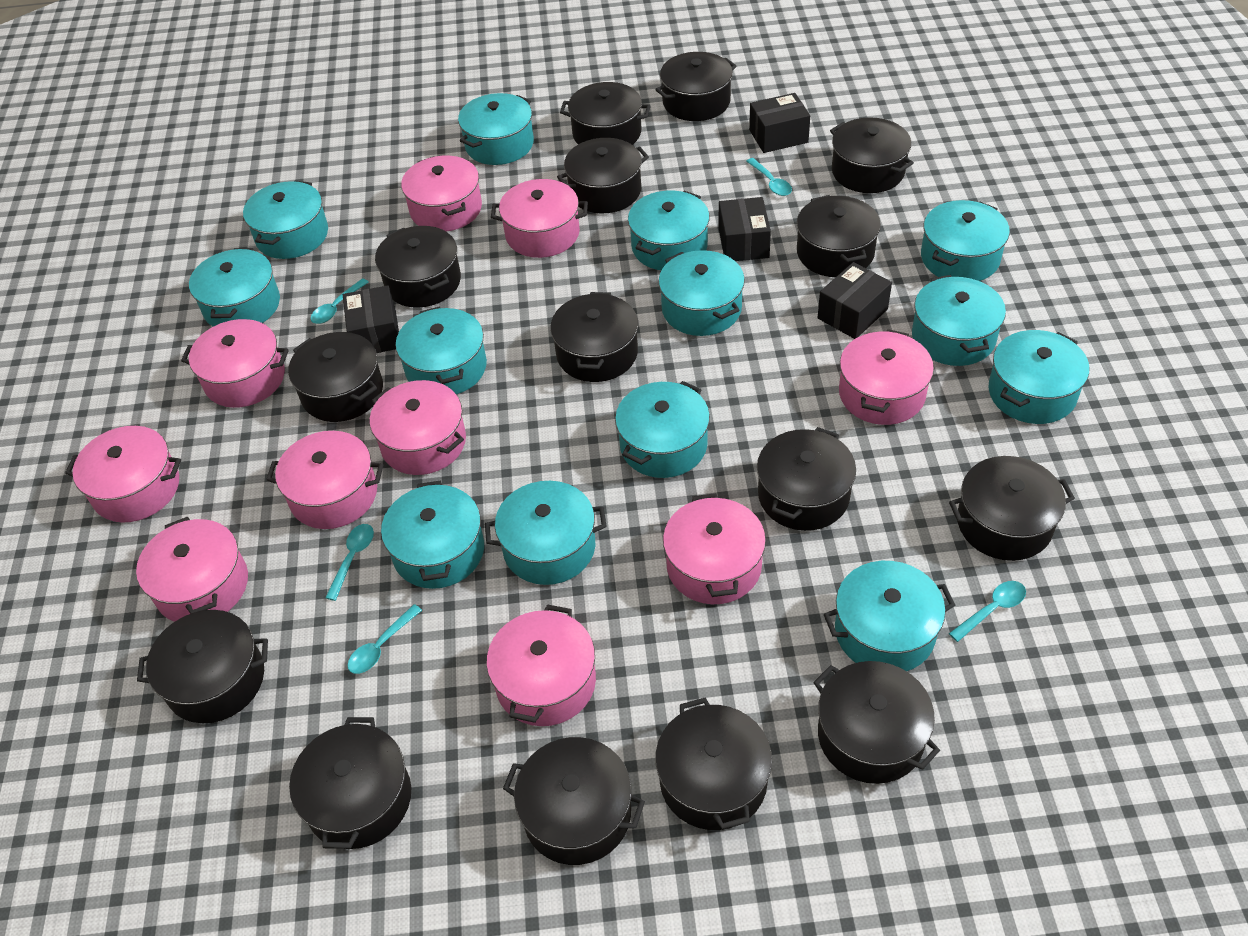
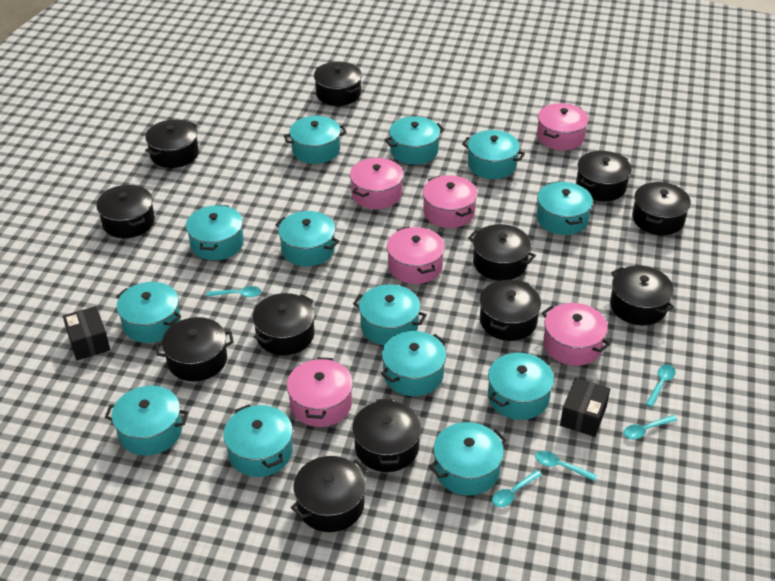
black box: [343,285,399,353] [719,197,771,261] [749,93,810,153] [817,262,892,339] = 4 -> [63,306,110,360] [560,378,610,437] = 2
black pot: [137,610,268,723] [288,332,383,422] [289,717,411,849] [375,226,461,308] [503,737,645,865] [550,292,638,382] [557,138,649,213] [560,82,650,145] [655,52,737,121] [655,698,772,830] [757,427,856,531] [797,195,881,277] [813,661,940,784] [830,117,914,193] [949,456,1075,561] = 15 -> [96,185,155,238] [145,120,199,168] [155,317,234,381] [252,293,315,355] [291,456,368,532] [314,62,362,106] [352,399,421,472] [468,224,536,281] [480,279,541,341] [576,151,632,202] [610,266,674,326] [632,182,691,235] = 12
pink pot: [65,426,181,523] [136,517,248,622] [181,319,289,408] [266,431,383,529] [370,380,466,475] [401,156,482,231] [487,604,596,726] [491,179,588,258] [663,493,766,604] [839,329,934,425] = 10 -> [287,357,353,427] [350,158,404,209] [387,227,445,284] [423,175,478,228] [537,103,589,150] [542,303,610,366] = 6

